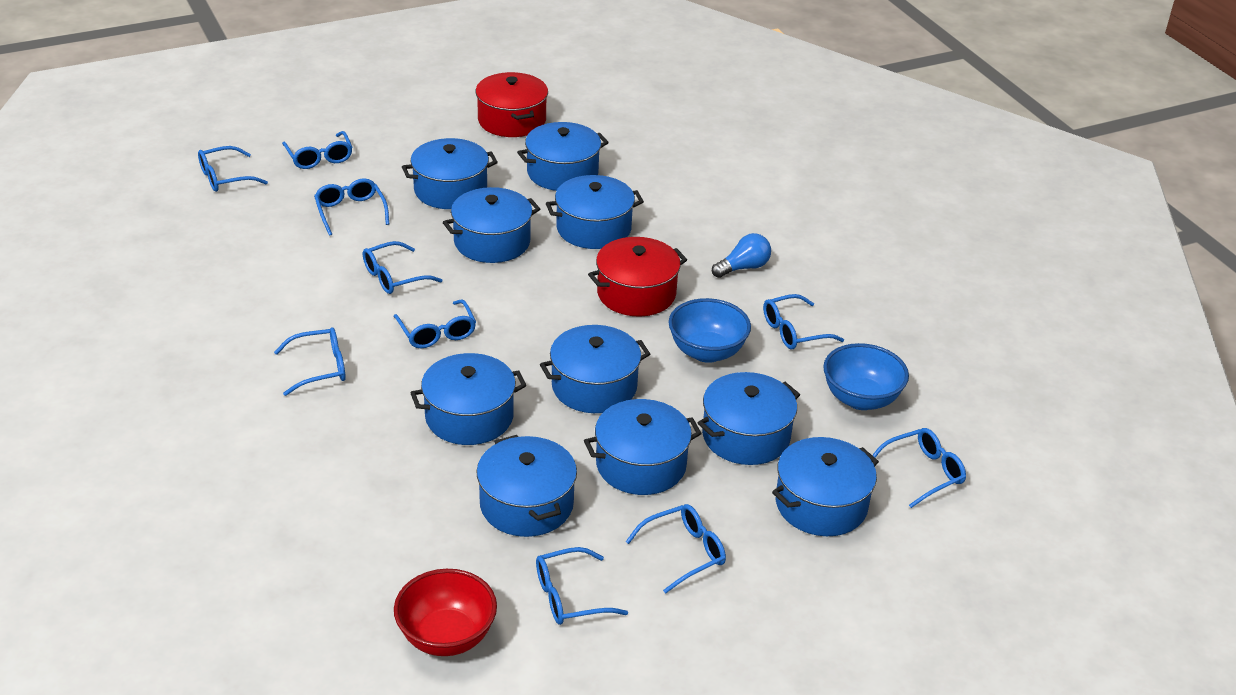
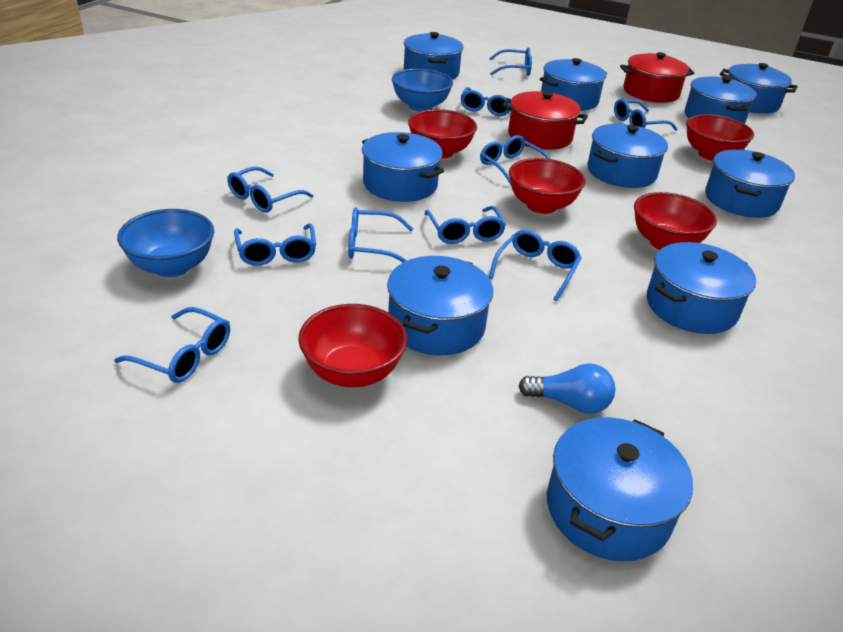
red bowl: [394,569,497,656] = 1 -> [298,304,407,387] [408,109,477,159] [509,158,586,214] [634,192,717,250] [686,114,754,161] = 5

